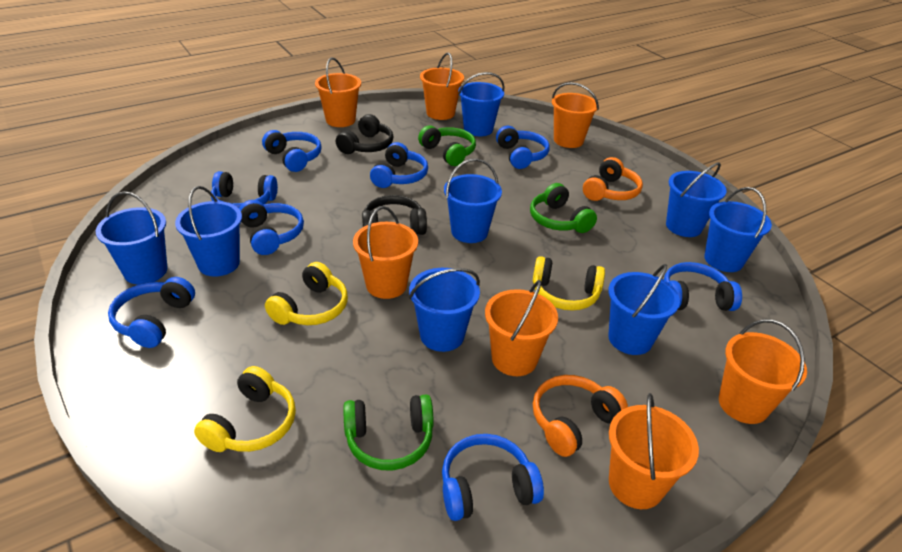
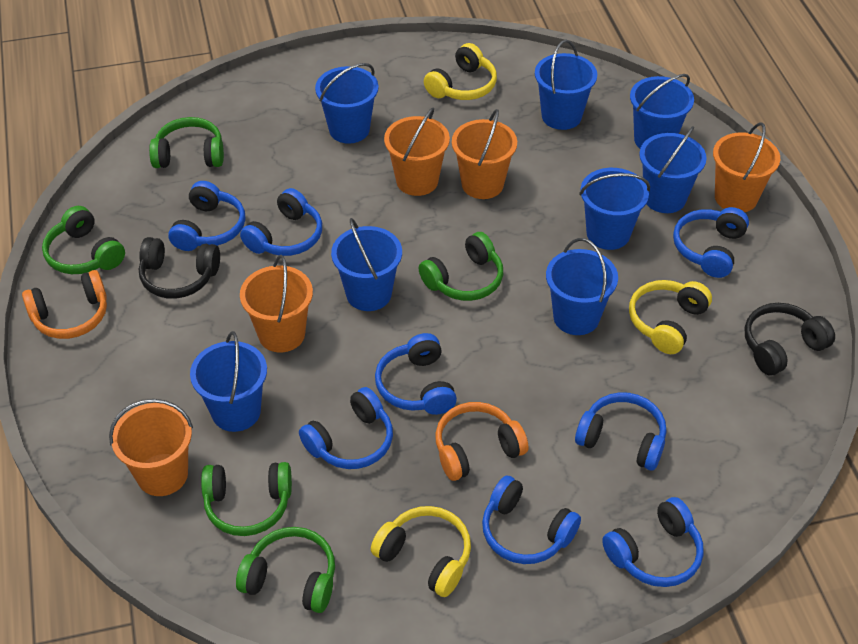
green headphones: [343,394,434,471] [418,125,476,166] [530,183,597,233] = 3 -> [42,206,125,274] [149,117,224,168] [201,462,292,536] [236,527,335,613] [419,232,503,301] = 5
orange bucket: [315,58,361,127] [353,206,418,299] [420,53,464,120] [485,280,558,376] [552,82,599,148] [609,393,699,509] [719,319,807,424] = 7 -> [109,399,193,496] [240,255,313,353] [384,107,450,196] [452,109,517,199] [713,122,780,212] = 5

